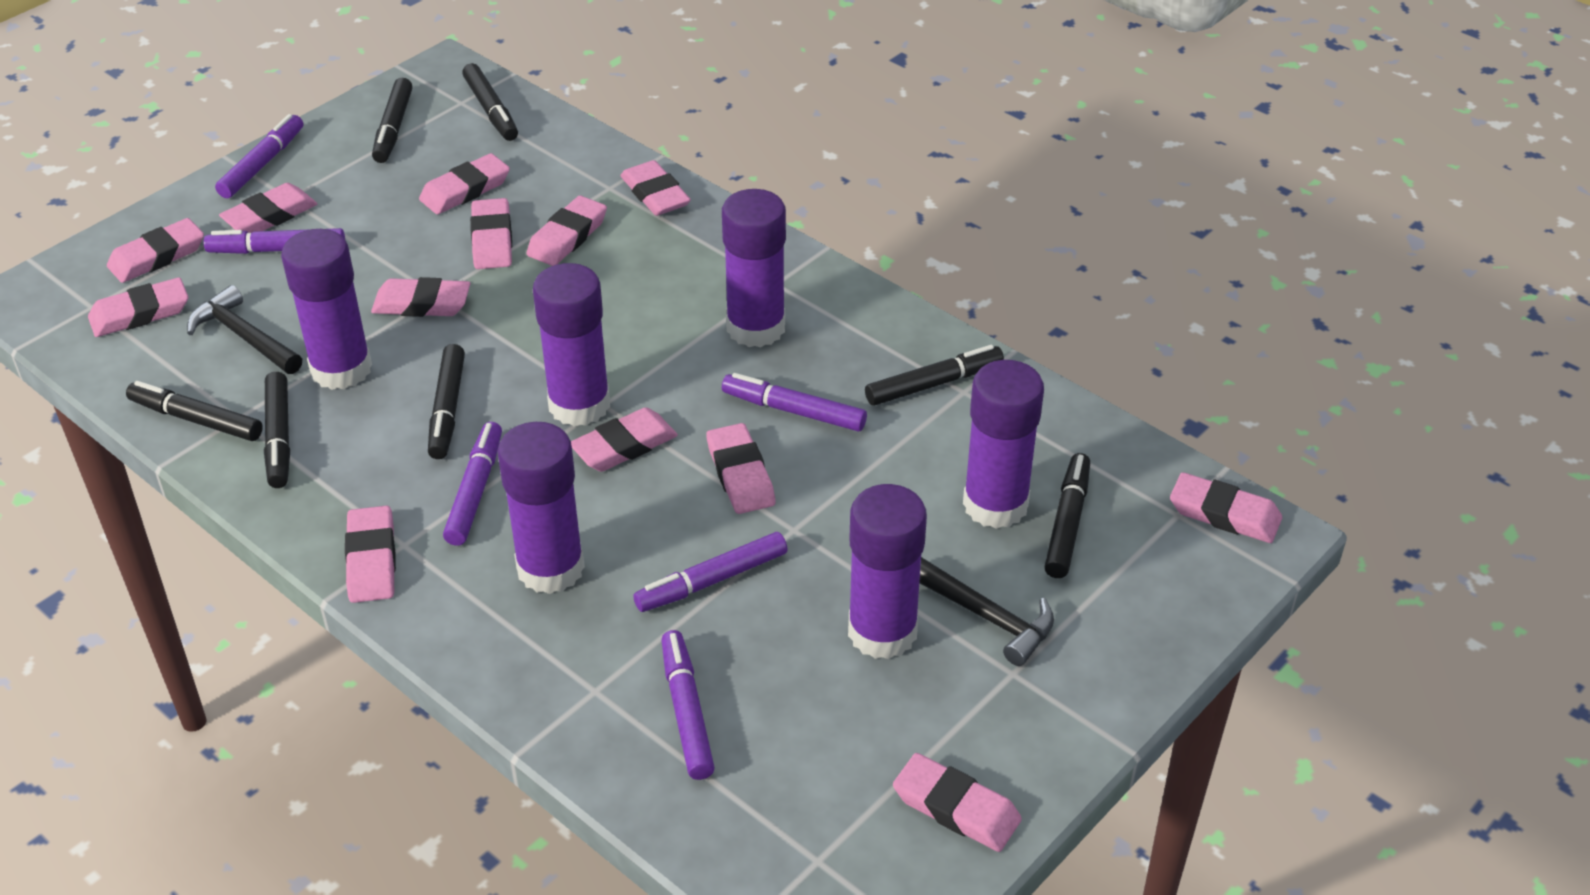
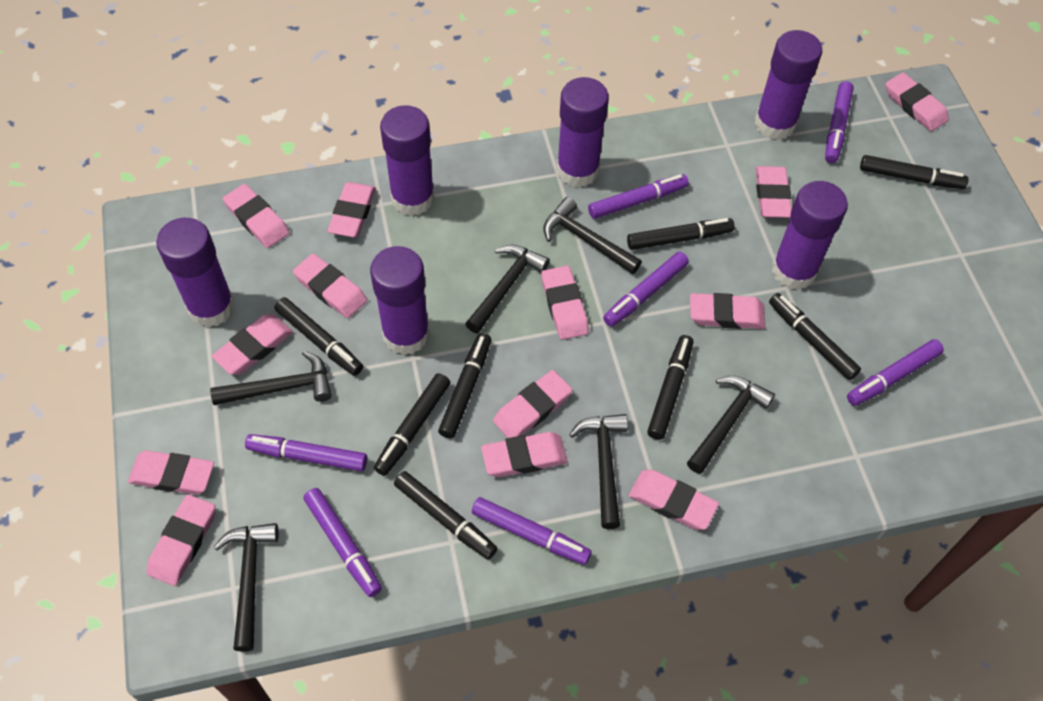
black hammer: [187,285,302,374] [919,557,1054,666] = 2 -> [210,351,332,405] [214,523,279,652] [465,245,550,334] [543,197,642,274] [569,414,628,529] [687,376,775,474] = 6
black marker: [126,381,263,441] [264,372,290,488] [372,78,413,163] [428,344,465,459] [462,63,518,141] [865,345,1004,406] [1044,453,1090,578] = 7 -> [275,297,363,376] [374,373,450,476] [394,471,497,560] [438,333,491,439] [627,218,735,250] [647,335,693,440] [769,293,861,380] [860,155,969,189] = 8
purple marker: [204,228,345,254] [215,114,303,198] [443,422,502,546] [633,532,788,612] [661,630,715,780] [722,373,867,431] = 6 -> [245,434,367,471] [303,488,382,597] [472,497,592,565] [588,174,689,219] [603,252,689,327] [825,81,854,163] [847,339,944,406] = 7

